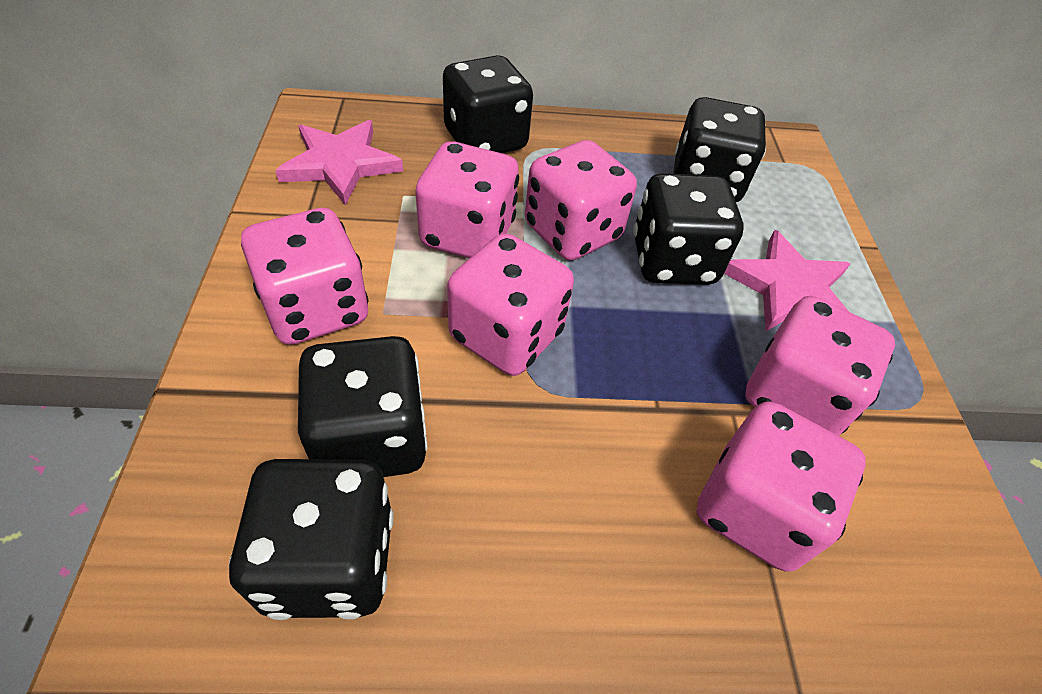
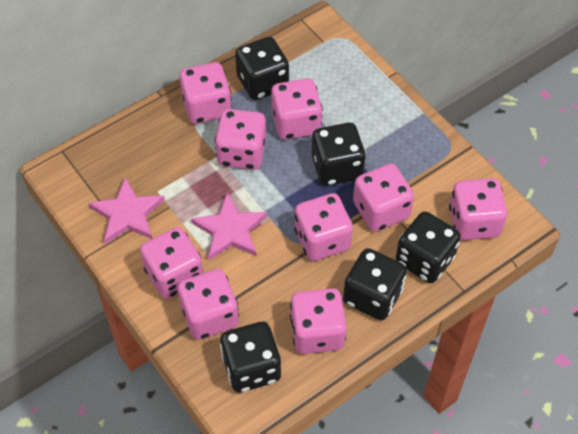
pink dice: [241,208,368,345] [415,141,519,258] [447,233,574,376] [525,140,637,261] [696,401,866,572] [745,296,895,436] = 6 -> [140,227,203,299] [177,269,239,340] [179,62,232,124] [215,109,266,170] [271,78,323,140] [290,288,347,354] [294,193,353,261] [353,164,414,232] [449,178,507,240] = 9

